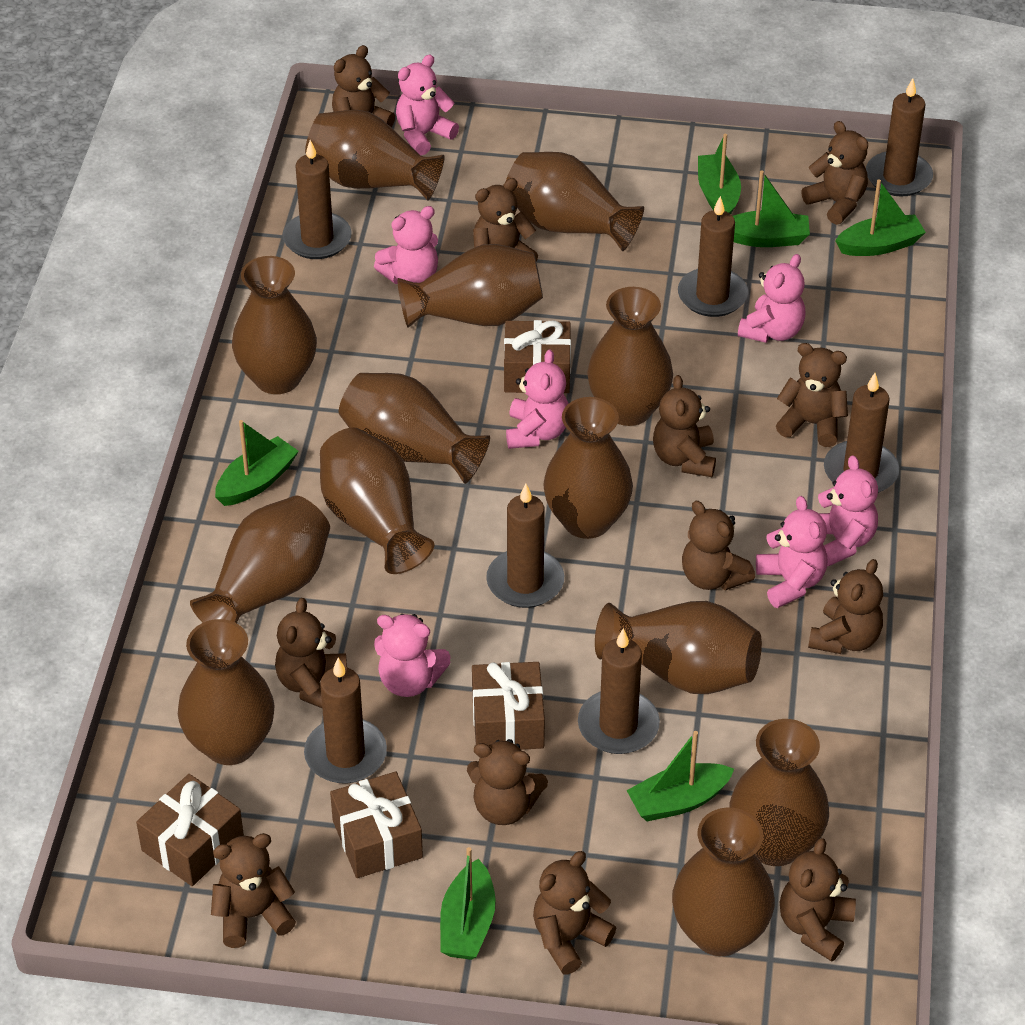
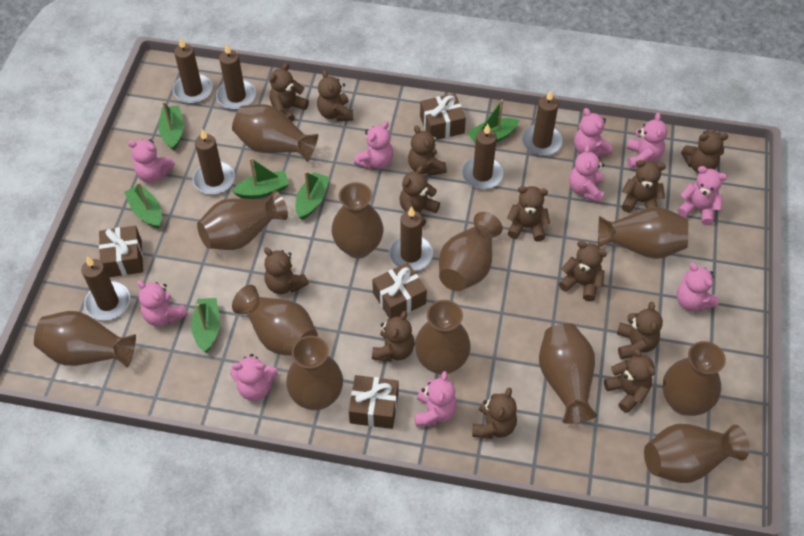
brown teddy bear: [211,833,296,948] [275,598,347,708] [332,45,395,127] [467,739,548,825] [473,178,538,261] [533,851,616,974] [653,375,716,477] [682,501,755,591] [776,343,848,447] [780,838,856,962] [801,121,868,225] [808,559,883,654] = 12 -> [264,248,309,294] [269,63,309,122] [317,70,353,122] [372,311,414,362] [399,166,440,227] [408,125,447,176] [472,388,517,439] [507,186,550,242] [559,241,607,301] [604,348,655,413] [617,302,663,359] [622,160,666,212] [681,130,728,173] = 13
brown vase: [178,619,275,765] [190,495,330,623] [232,256,317,394] [305,110,445,201] [320,427,434,574] [339,373,490,484] [397,244,543,328] [506,152,644,251] [543,397,633,539] [587,287,673,426] [595,601,762,694] [672,807,775,956] [729,719,829,866] = 13 -> [34,311,136,368] [197,191,288,250] [232,104,318,162] [232,285,318,356] [286,336,343,410] [331,182,383,258] [415,300,471,375] [439,212,503,291] [539,323,598,424] [598,207,688,259] [644,424,749,483] [662,341,726,416] = 12
pink teddy bear: [374,206,438,284] [374,614,451,697] [396,55,459,155] [506,350,569,449] [738,254,805,343] [756,496,827,608] [818,455,878,566] = 7 -> [128,139,175,183] [137,280,188,327] [230,354,278,401] [354,121,393,169] [415,371,457,427] [569,145,605,203] [574,108,612,157] [627,113,668,169] [677,166,727,225] [677,263,719,311] = 10

